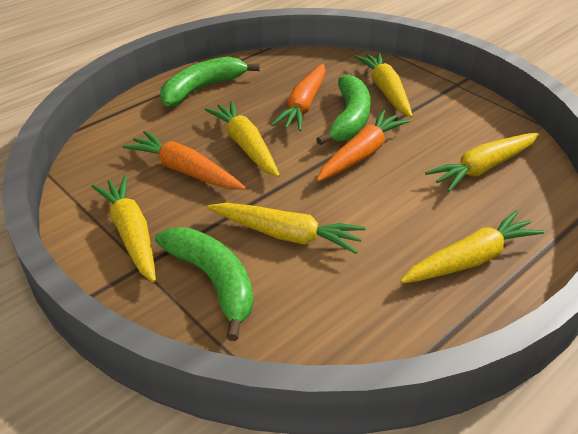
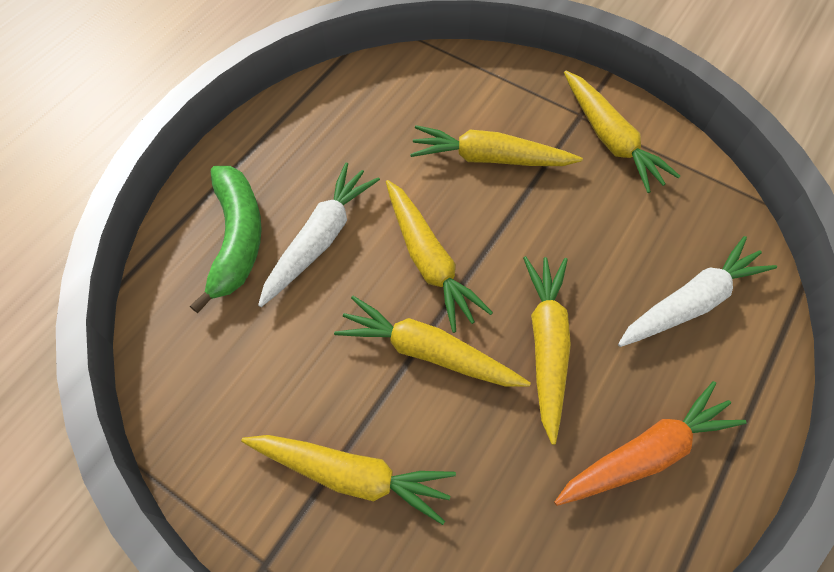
green banana: [155,227,254,341] [160,56,260,107] [316,74,371,145] = 3 -> [190,166,262,313] = 1
orange carrot: [122,131,246,190] [271,64,326,131] [317,110,410,182] = 3 -> [554,381,747,506] = 1
white carrot: none = 0 -> [258,162,380,307] [618,236,777,347] = 2

